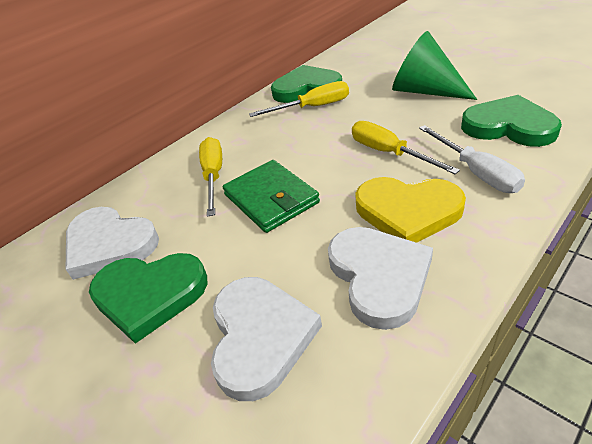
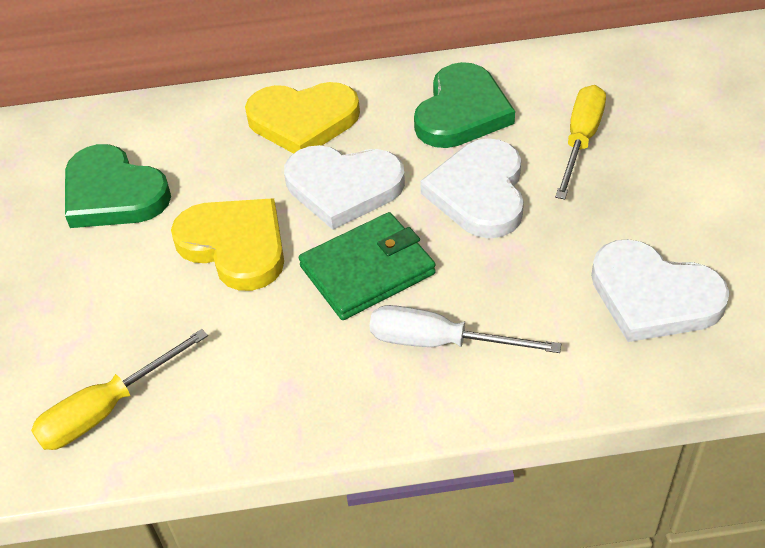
green cone: [392,31,477,100] = 1 -> none = 0
green heart: [89,253,208,344] [271,65,342,103] [461,95,562,147] = 3 -> [65,144,171,228] [414,62,515,148] = 2
yellow heart: [355,177,466,243] = 1 -> [171,198,284,291] [245,82,360,154] = 2
yellow screwdriver: [199,137,222,217] [249,81,349,117] [352,121,460,174] = 3 -> [31,329,208,450] [555,85,606,199] = 2

